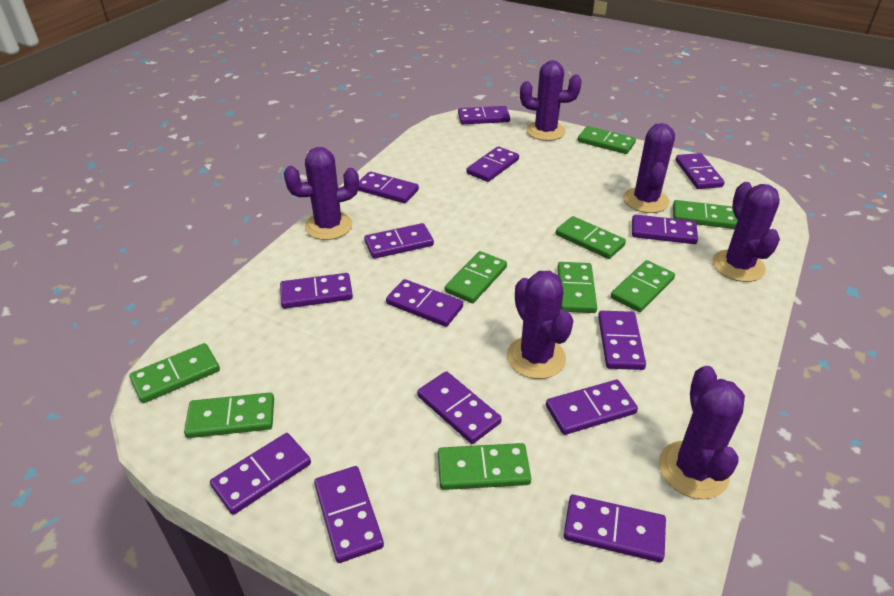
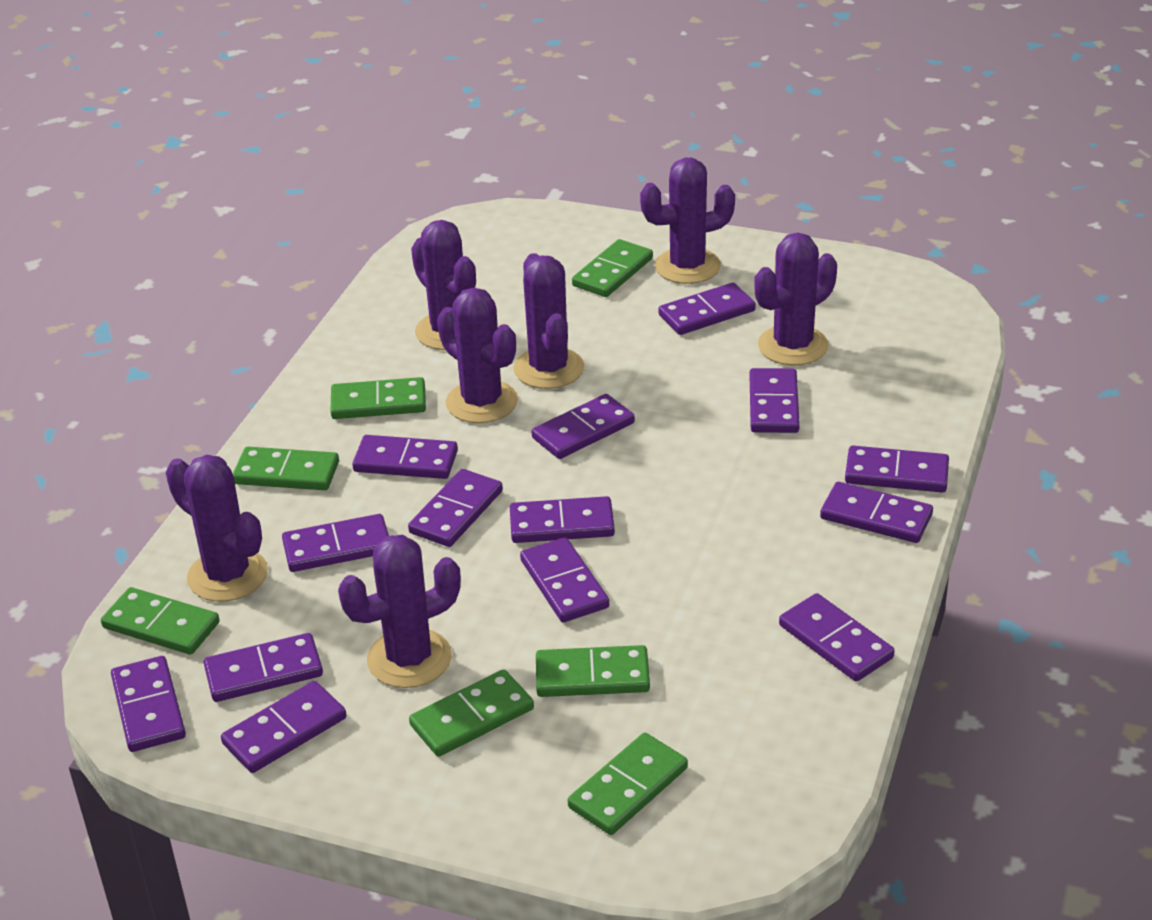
green domino: [129,343,220,403] [184,393,274,438] [438,443,531,490] [445,251,507,303] [556,216,626,259] [558,262,597,313] [578,126,636,154] [611,260,675,312] [673,200,738,229] = 9 -> [101,587,219,655] [233,447,339,490] [331,377,426,419] [409,669,534,757] [536,645,650,697] [568,733,688,835] [572,239,653,297] = 7
purple cactus: [284,147,359,240] [507,271,573,379] [520,60,581,141] [623,123,675,213] [659,366,745,499] [712,182,780,282] = 6 -> [166,455,268,602] [338,535,461,688] [411,220,476,350] [437,288,518,423] [514,253,584,389] [640,157,735,284] [754,233,837,365] = 7

